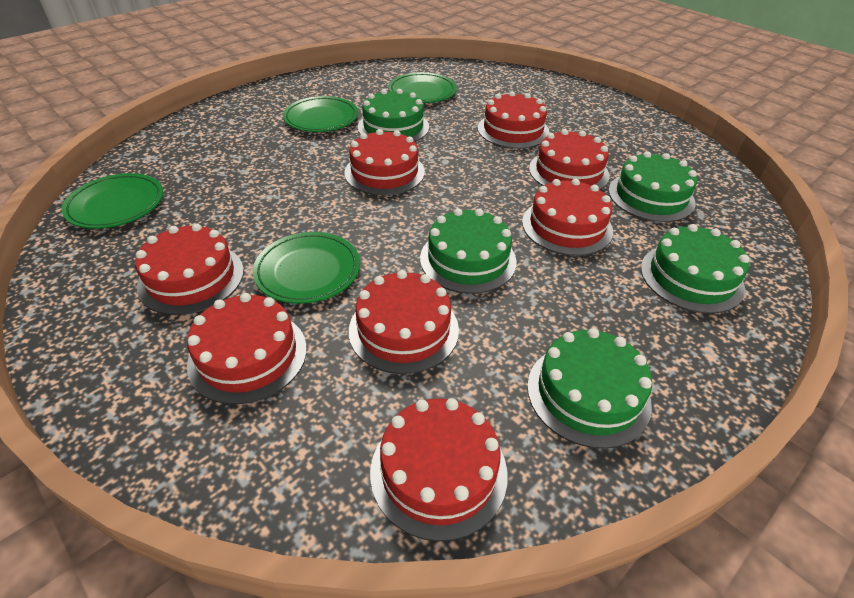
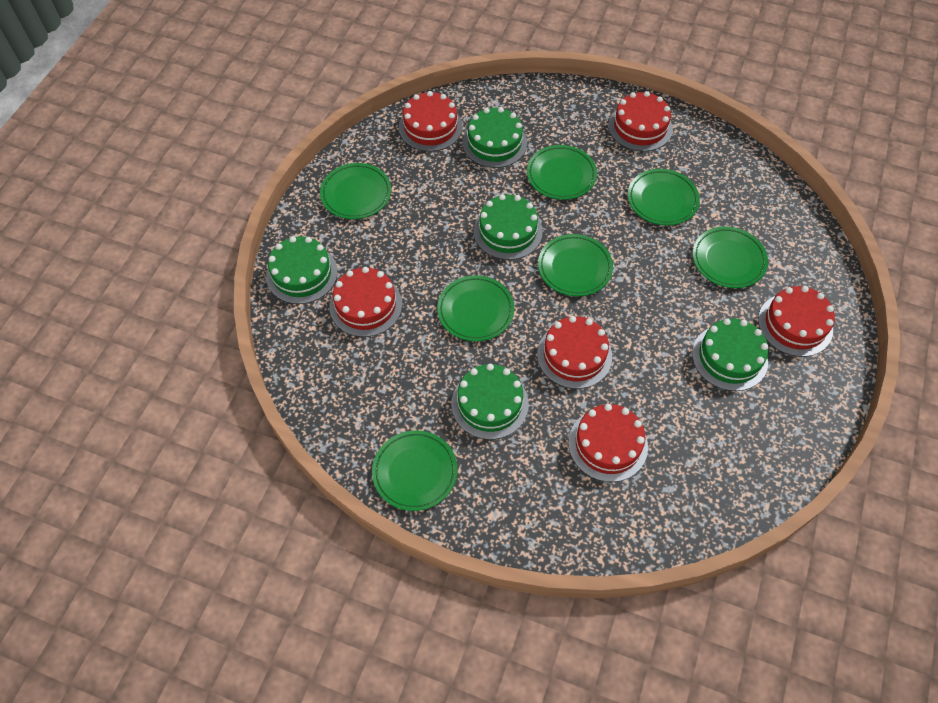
green plate: [62,173,163,229] [253,232,360,304] [283,96,358,132] [388,72,457,103] = 4 -> [320,163,391,219] [372,430,457,511] [437,275,514,341] [527,145,597,200] [538,234,613,296] [628,169,700,225] [693,227,768,288] = 7
red cake: [135,223,244,315] [187,293,307,405] [344,129,425,195] [349,270,459,374] [370,398,508,541] [478,91,549,149] [522,178,613,256] [529,129,609,190] = 8 -> [330,267,402,337] [399,91,463,152] [537,316,612,389] [569,404,648,482] [608,91,673,152] [758,286,835,357] = 6

